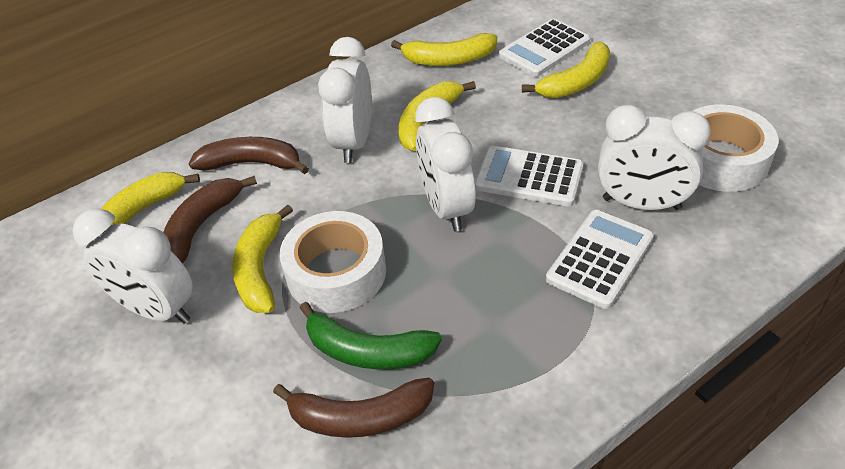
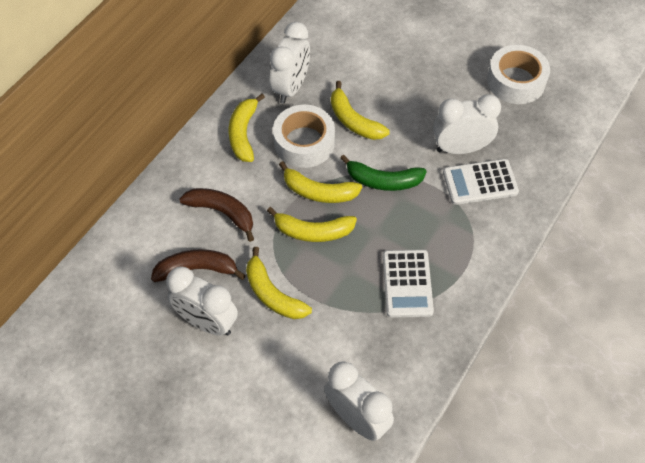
brown banana: [163,176,257,264] [189,137,309,174] [273,377,434,438] = 3 -> [151,249,246,282] [179,188,254,242] = 2
white calculator: [475,146,583,207] [499,18,590,77] [546,210,654,309] = 3 -> [383,250,434,318] [443,159,519,205] = 2

